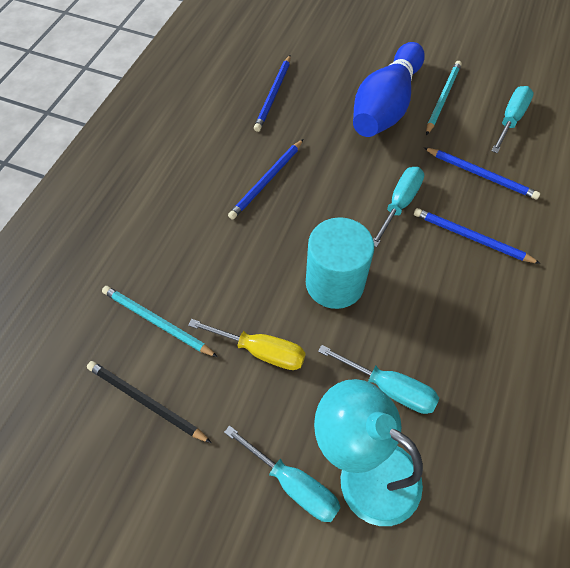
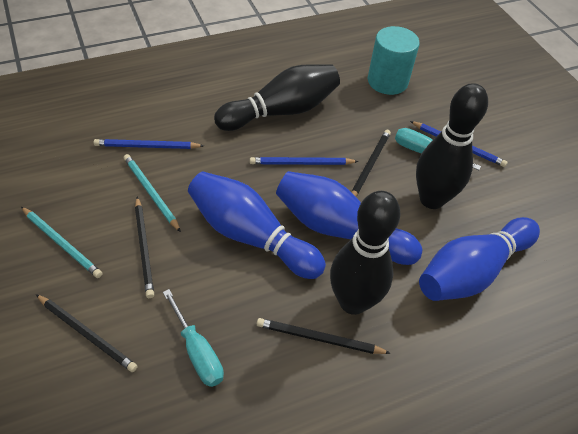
black bowling pin: none = 0 -> [214,64,340,131] [330,191,401,315] [416,83,488,209] = 3
black pencil: [87,361,212,443] = 1 -> [36,294,138,372] [135,197,154,298] [257,318,391,354] [351,130,391,197] = 4
blue bowling pin: [353,42,425,137] = 1 -> [188,172,326,279] [276,171,422,265] [419,217,540,301] = 3
blue pencil: [228,139,303,220] [254,55,291,132] [414,208,541,264] [424,148,540,200] = 4 -> [94,139,204,149] [250,157,359,165] [410,121,508,167] = 3
turquoise lamp: [314,379,423,526] = 1 -> none = 0
turquoise screwdriver: [224,425,341,522] [318,345,439,414] [373,167,424,248] [492,86,534,153] = 4 -> [163,289,224,387] [395,128,481,170] = 2
yellow screwdriver: [188,319,306,370] = 1 -> none = 0

